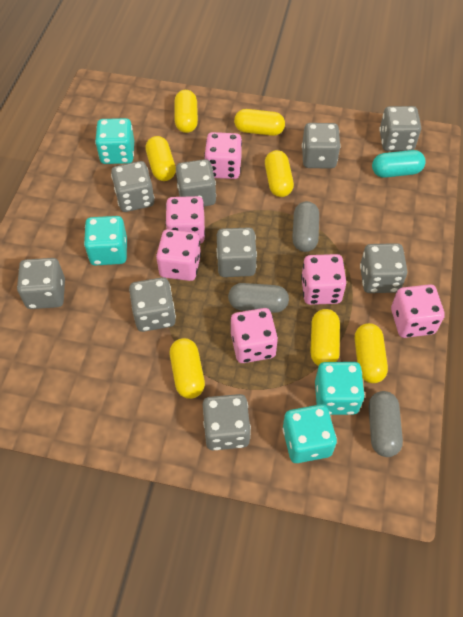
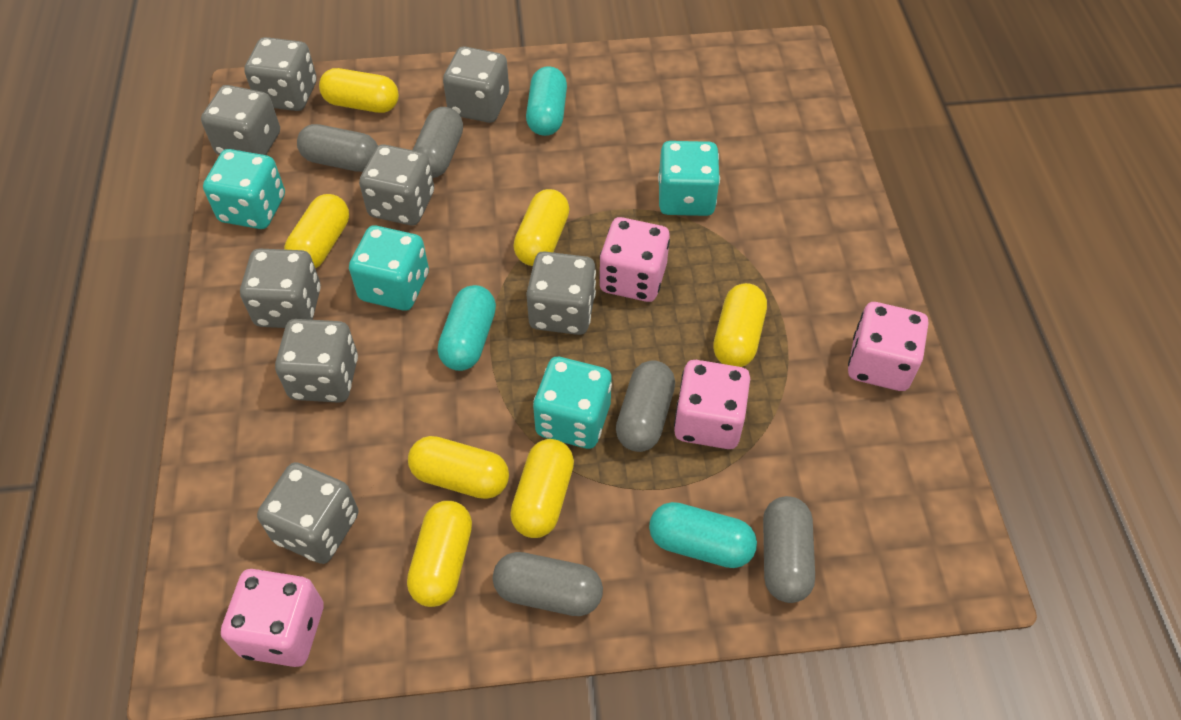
grey capsule: [228,283,289,313] [292,201,319,252] [369,391,403,457] = 3 -> [297,124,378,172] [413,107,463,178] [493,552,603,616] [616,360,675,452] [763,496,815,603] = 5
grey dice: [17,258,65,309] [111,161,154,212] [129,277,176,332] [176,159,216,206] [203,394,251,451] [216,227,257,277] [302,123,341,168] [360,243,408,293] [379,106,421,151] = 9 -> [201,85,280,155] [240,248,321,328] [244,37,317,111] [257,462,359,564] [275,319,358,403] [359,144,434,225] [443,47,509,123] [526,251,596,335] = 8
pink dice: [156,229,201,281] [165,196,205,244] [204,132,242,179] [231,308,278,363] [301,254,346,305] [391,284,445,338] = 6 -> [221,569,324,667] [599,217,670,302] [674,360,750,449] [848,302,928,391] = 4
turquoise capsule: [372,150,426,178] = 1 -> [438,285,496,371] [526,66,567,136] [649,502,757,568] = 3

